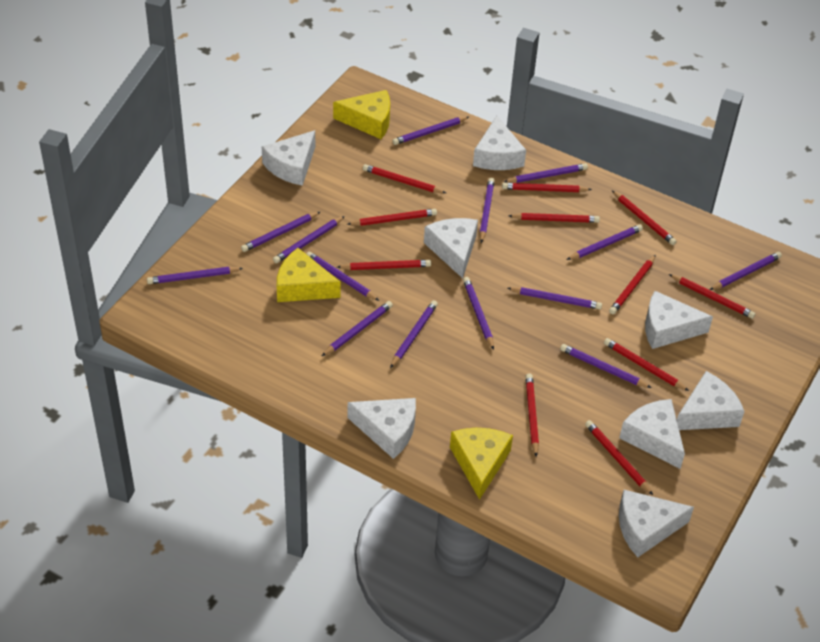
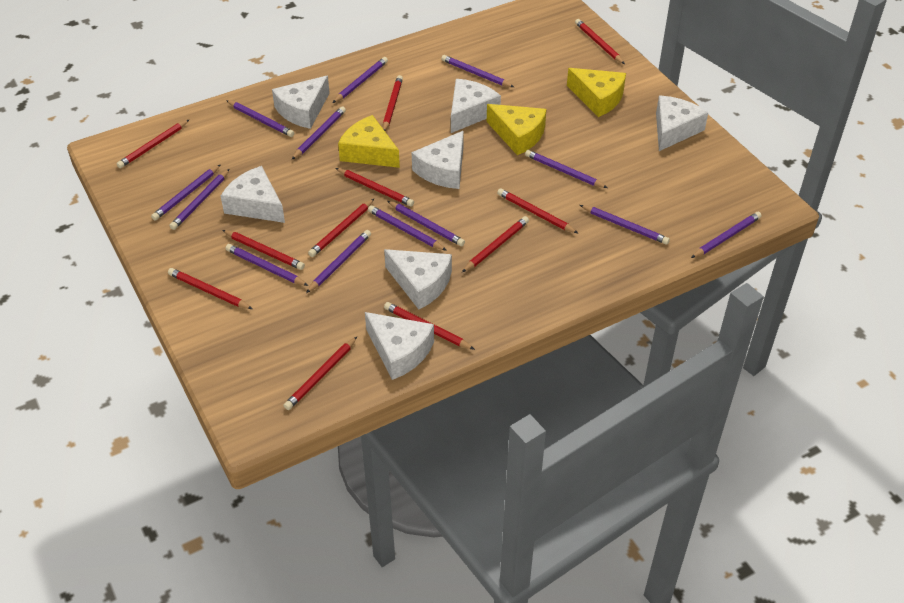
purple pencil: [147,267,243,284] [241,212,320,252] [273,216,345,263] [306,252,379,301] [322,301,393,356] [390,300,438,368] [392,116,469,145] [463,277,494,350] [479,178,495,243] [504,163,588,183] [507,287,602,310] [560,344,651,388] [567,224,643,260] [710,252,782,290] = 14 -> [151,164,221,220] [169,169,230,230] [225,244,309,286] [226,100,294,137] [291,106,346,160] [306,230,371,293] [333,57,388,103] [368,205,447,251] [387,201,465,246] [441,55,514,87] [525,150,608,188] [580,205,670,244] [691,212,762,258] = 13
white cheese: [262,130,315,186] [347,398,416,459] [424,218,478,278] [473,116,526,170] [619,399,685,469] [619,490,694,557] [645,291,713,349] [677,371,745,430] = 8 -> [221,166,285,223] [272,76,330,129] [365,312,434,380] [384,249,452,309] [412,131,464,189] [451,79,501,133] [656,96,708,151] = 7

